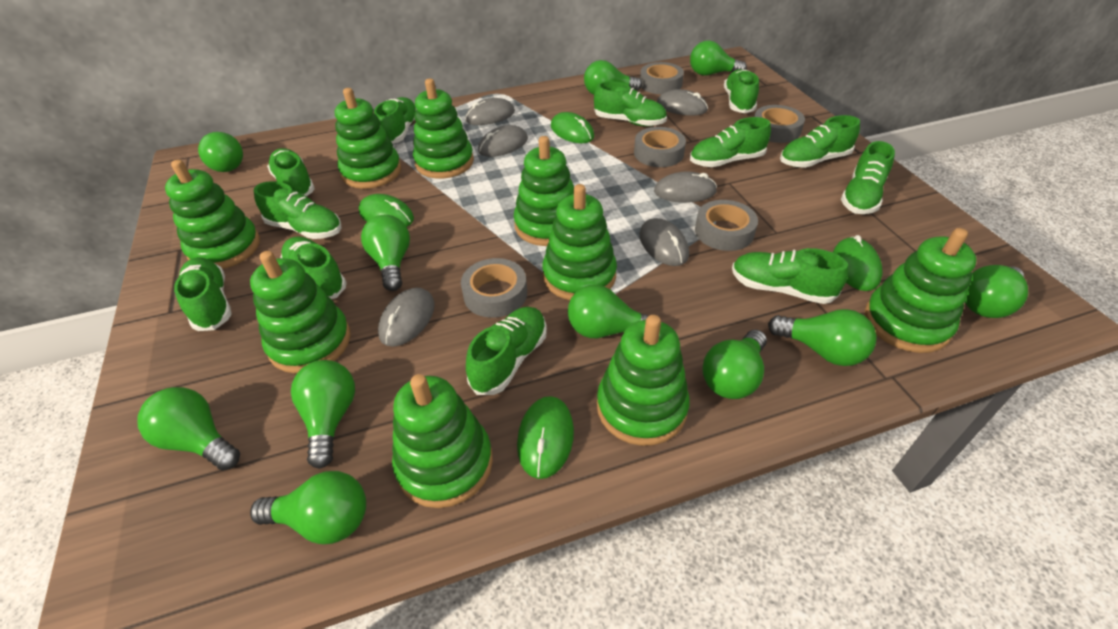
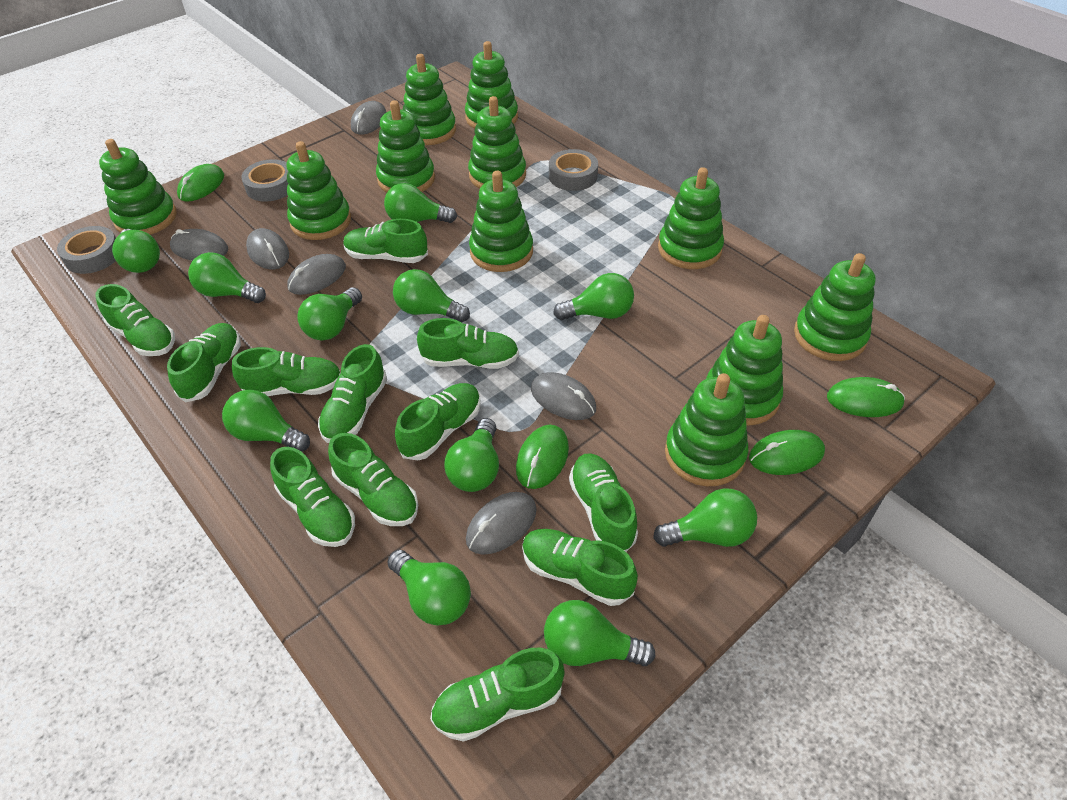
green stacking toy: [165,159,260,269] [250,251,351,374] [335,88,401,189] [392,374,493,508] [413,78,474,179] [514,136,574,246] [542,184,617,300] [597,315,690,446] [865,228,977,353] = 9 -> [99,139,177,235] [287,141,351,240] [376,100,435,193] [403,54,456,145] [465,41,518,129] [468,96,526,188] [469,171,533,272] [658,167,724,269] [665,373,749,486] [706,315,783,426] [794,253,876,361] = 11
grey tape: [461,258,527,318] [634,127,686,167] [640,62,684,94] [695,200,758,251] [754,105,805,143] = 5 -> [57,226,116,274] [241,159,288,202] [549,149,598,191] = 3

